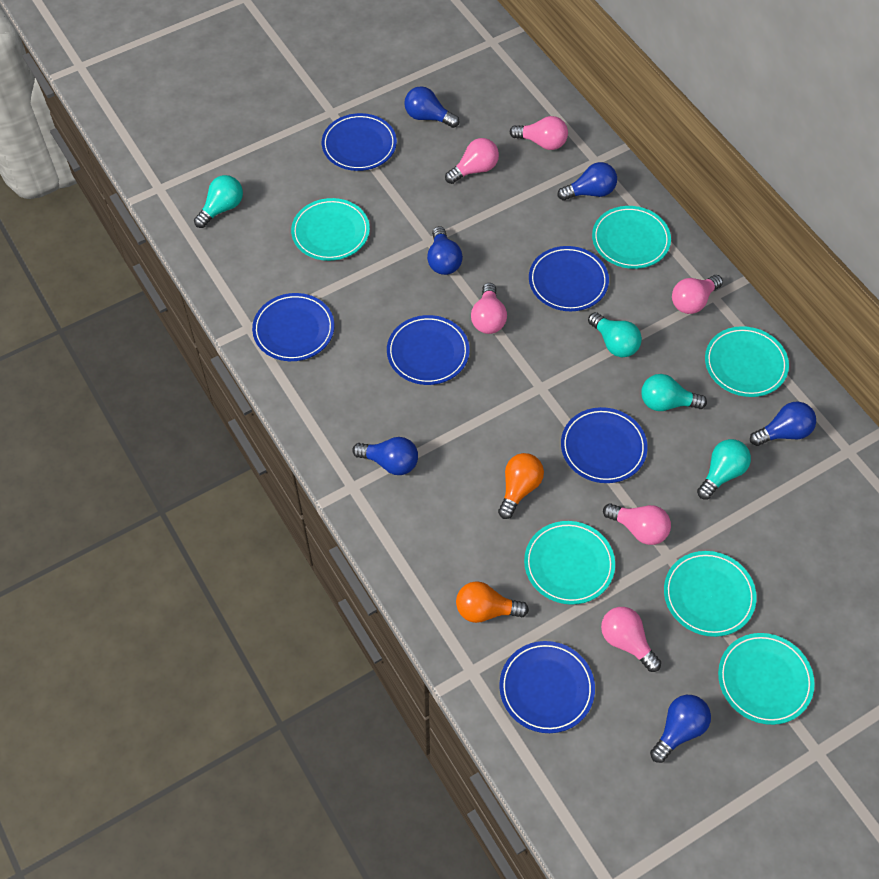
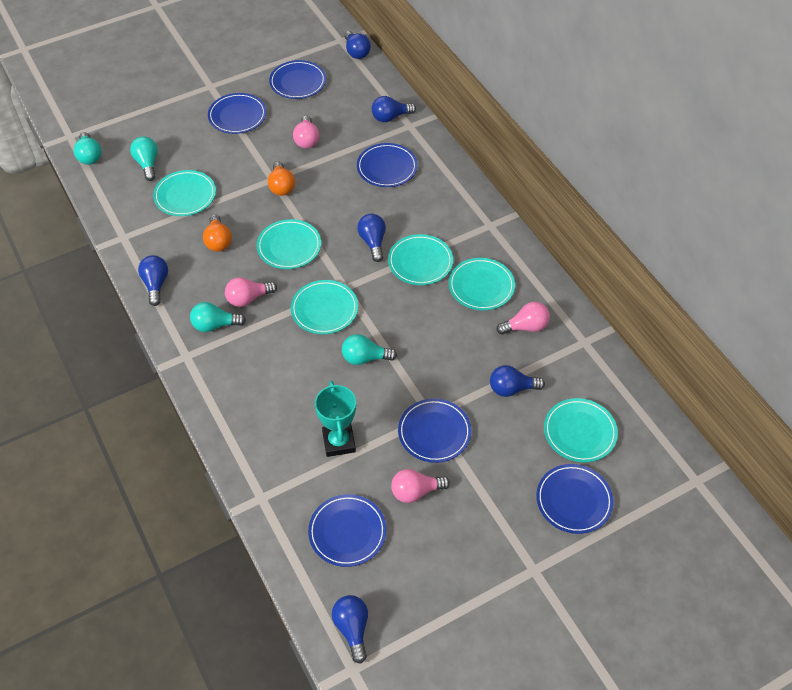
pink light bulb: [445,138,499,184] [471,283,507,334] [510,116,568,150] [601,607,661,672] [603,503,671,545] [672,275,723,314] = 6 -> [225,277,277,307] [293,116,319,149] [391,469,450,503] [497,302,550,335] = 4
turquoise trophy: none = 0 -> [315,381,356,457] = 1

